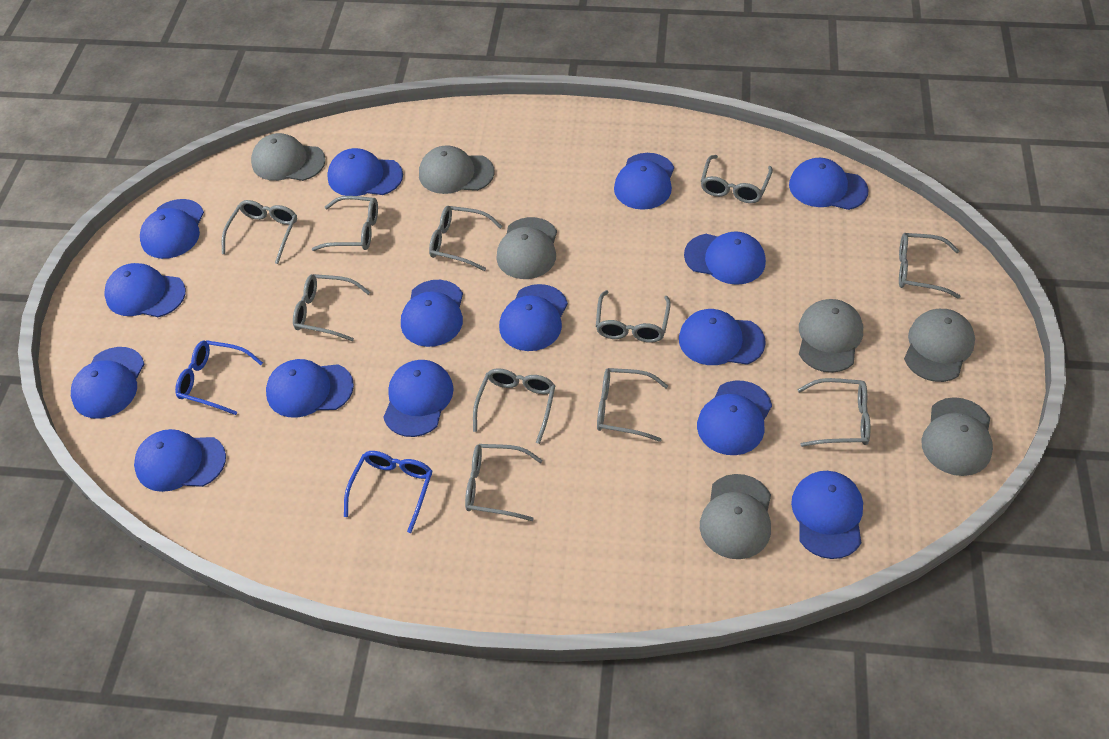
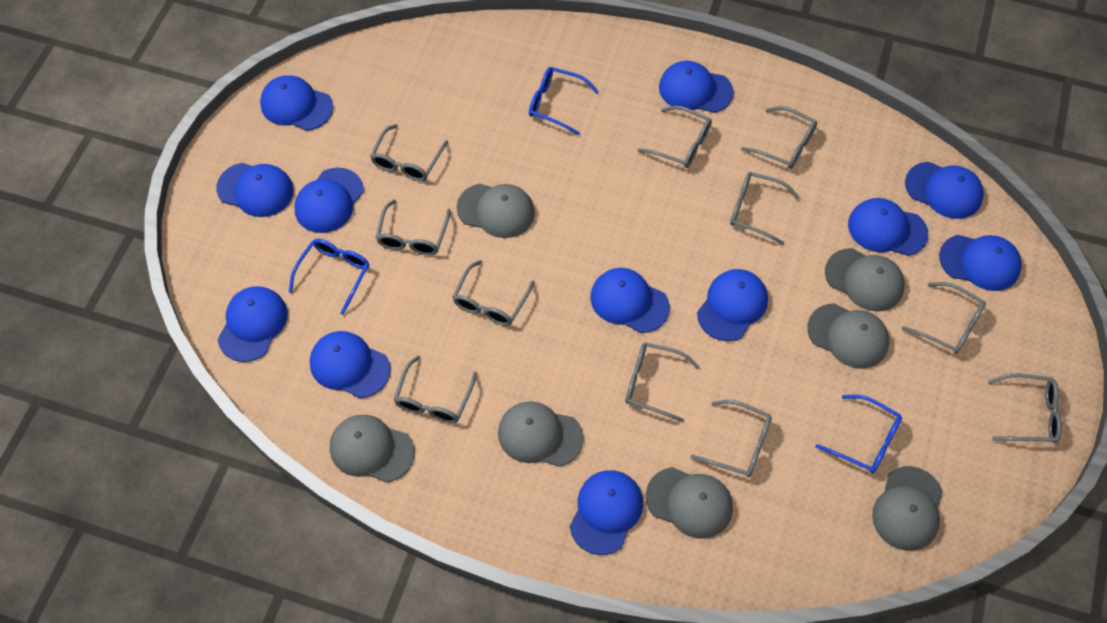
blue cap: [71,347,144,419] [104,263,186,317] [134,429,226,492] [140,199,204,259] [266,359,354,418] [327,148,403,196] [383,360,454,437] [401,280,463,347] [499,284,568,351] [614,153,674,210] [679,309,766,365] [684,231,766,285] [697,381,772,455] [789,158,869,210] [791,471,863,559] = 15 -> [216,163,293,217] [217,286,288,362] [260,75,334,131] [294,167,364,233] [310,331,391,398] [570,470,643,555] [590,268,670,333] [659,61,734,113] [697,269,768,341] [848,198,928,256] [905,162,984,219] [939,235,1022,291] = 12
blue glasses: [175,340,263,415] [344,451,432,533] = 2 -> [289,239,369,315] [529,67,599,135] [816,395,902,473] = 3

